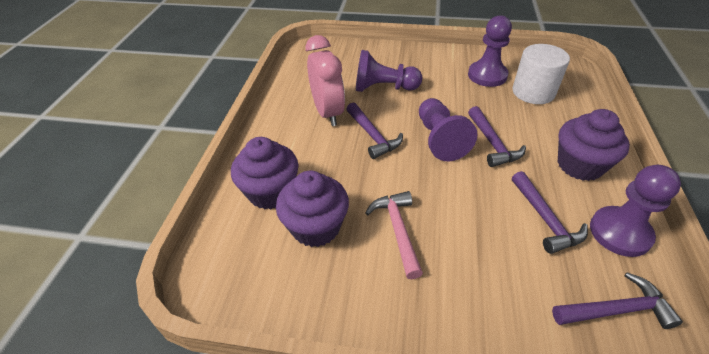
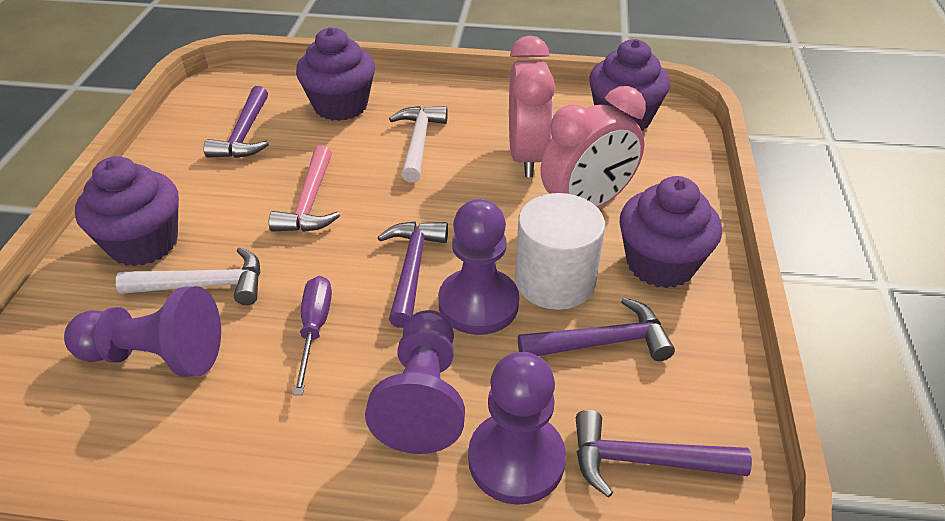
pink clock: [306,35,345,126] = 1 -> [509,35,555,177] [541,86,646,208] = 2
purple cupcake: [231,137,298,210] [276,171,349,247] [558,109,630,181] = 3 -> [75,156,179,266] [296,27,375,121] [589,39,670,131] [620,176,722,288] = 4
purple screwdriver: none = 0 -> [293,276,332,395] = 1
white hammer: none = 0 -> [116,247,260,305] [389,106,448,182] = 2

